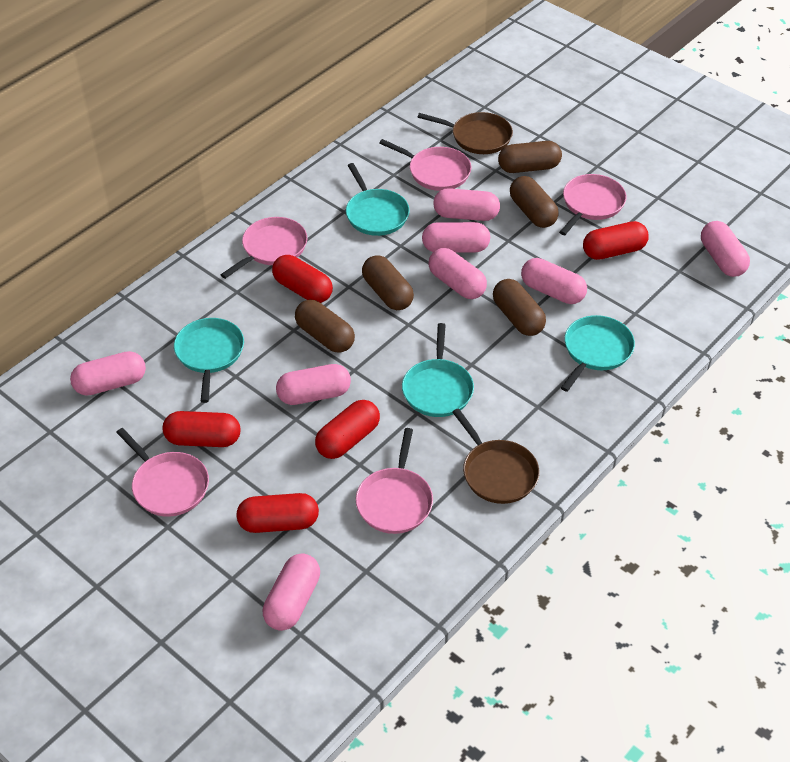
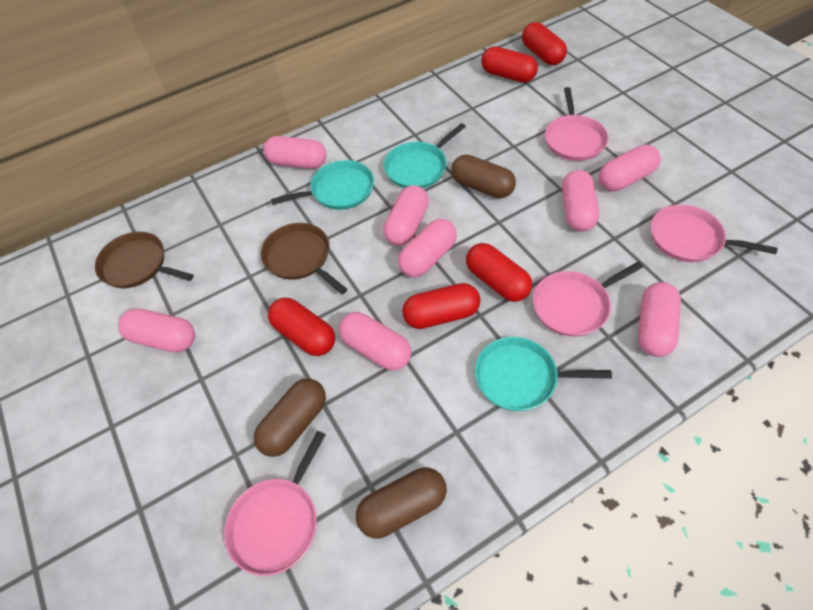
brown capsule: [295,300,355,353] [362,255,414,310] [493,279,546,336] [498,141,562,173] [510,176,559,228] = 5 -> [254,378,326,457] [356,467,447,538] [451,154,516,198] = 3
pink pan: [116,428,209,517] [221,217,307,279] [356,428,433,534] [379,139,471,191] [559,174,626,235] = 5 -> [224,431,326,576] [533,261,643,337] [545,87,609,161] [651,205,778,262] = 4
turquoise pan: [174,318,244,403] [346,163,410,236] [402,323,474,417] [561,315,635,392] = 4 -> [271,160,374,210] [384,123,466,188] [475,337,612,411] = 3

